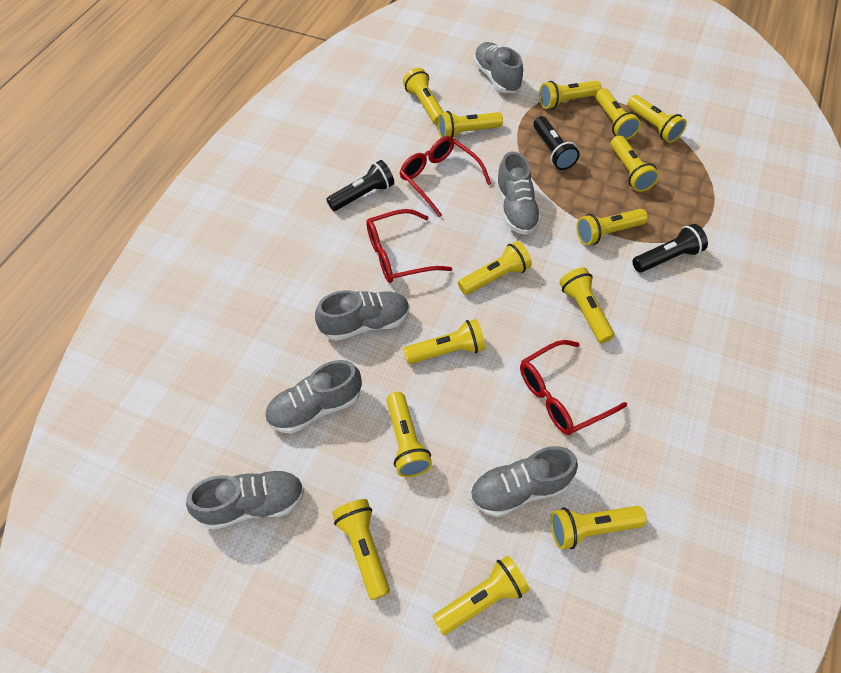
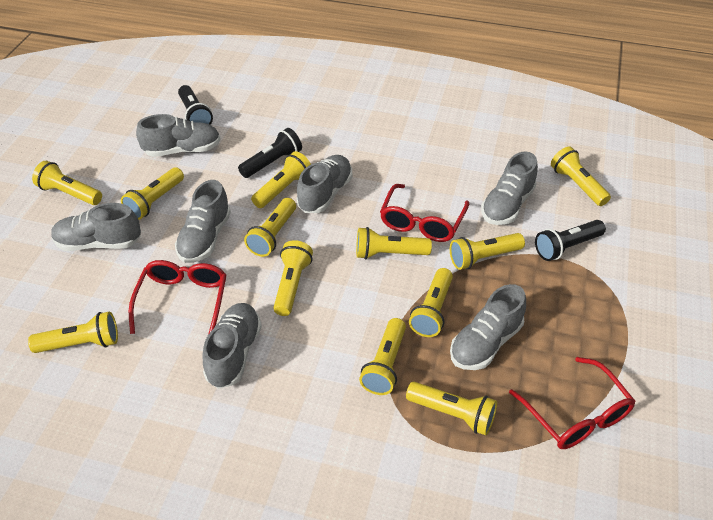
grey shoe: [186,469,305,530] [265,360,362,434] [315,290,410,341] [470,446,578,517] [473,42,523,93] [496,152,542,235] = 6 -> [51,203,141,251] [136,114,221,157] [175,180,231,263] [203,303,262,389] [297,155,352,213] [450,284,526,370] [481,152,538,225] = 7
yellow flashlight: [332,499,390,600] [386,392,432,477] [403,68,444,125] [403,319,485,364] [433,555,530,635] [438,111,503,138] [458,241,532,295] [539,81,602,109] [550,506,647,549] [559,267,614,343] [576,209,648,245] [596,88,641,140] [611,135,659,192] [627,95,687,143] = 14 -> [28,311,118,353] [32,161,102,205] [121,167,184,220] [244,198,296,257] [251,151,311,208] [273,240,313,316] [356,227,432,259] [359,318,406,395] [406,382,497,435] [409,268,453,337] [450,233,525,270] [551,146,611,206] = 12

